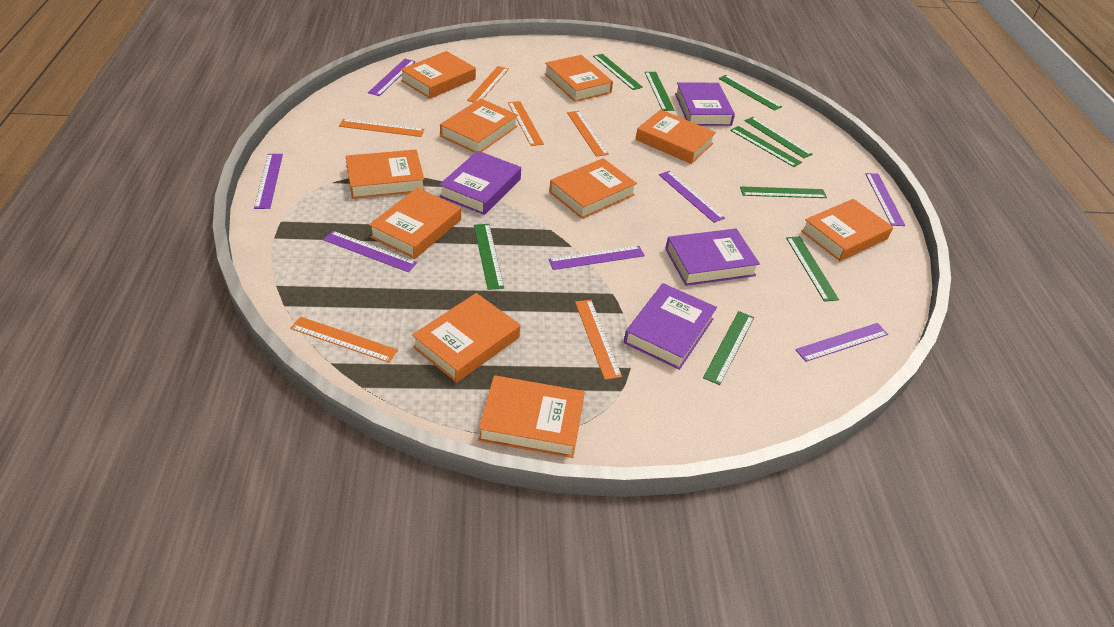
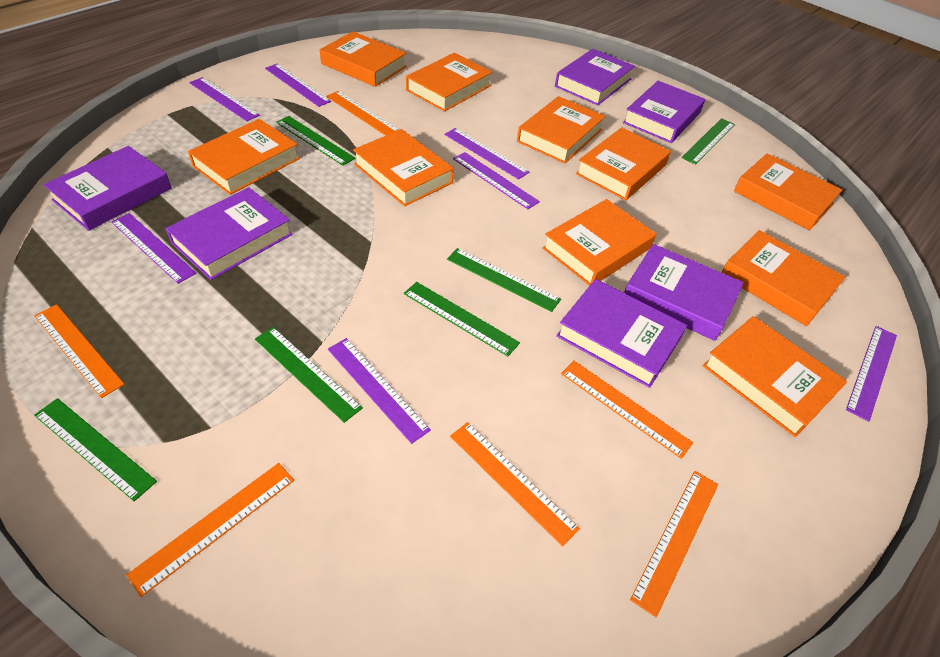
green ruler: [474,224,504,290] [593,54,643,90] [645,72,675,111] [703,311,754,385] [718,75,782,111] [730,126,802,167] [740,186,827,198] [745,117,812,158] [786,236,839,302] = 9 -> [34,398,157,501] [255,327,363,423] [276,116,356,166] [404,282,520,356] [447,248,561,312] [681,118,735,165] = 6
purple book: [439,151,521,215] [624,283,717,370] [665,229,760,286] [675,82,735,126] = 4 -> [43,146,172,231] [165,187,293,280] [555,49,635,105] [556,279,687,388] [623,81,705,143] [624,244,744,341] = 6

